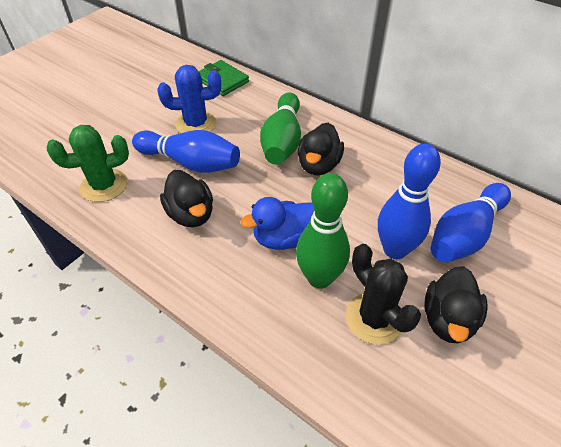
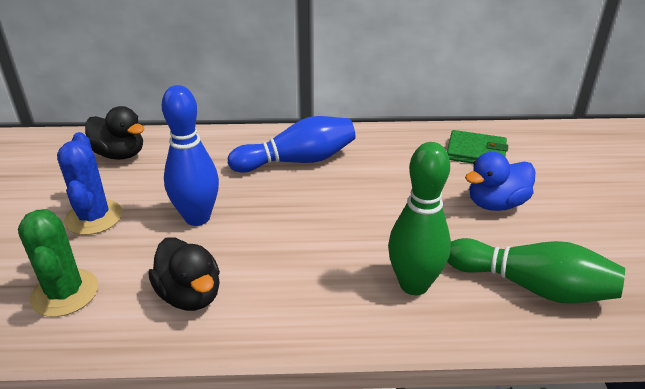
black cactus: [346,244,421,345] = 1 -> none = 0
black duck: [160,170,213,227] [298,123,344,175] [424,266,487,343] = 3 -> [85,106,144,160] [148,237,220,311] = 2
blue bowling pin: [132,130,240,173] [378,144,441,259] [431,183,511,263] = 3 -> [162,85,219,226] [228,116,355,173] = 2

